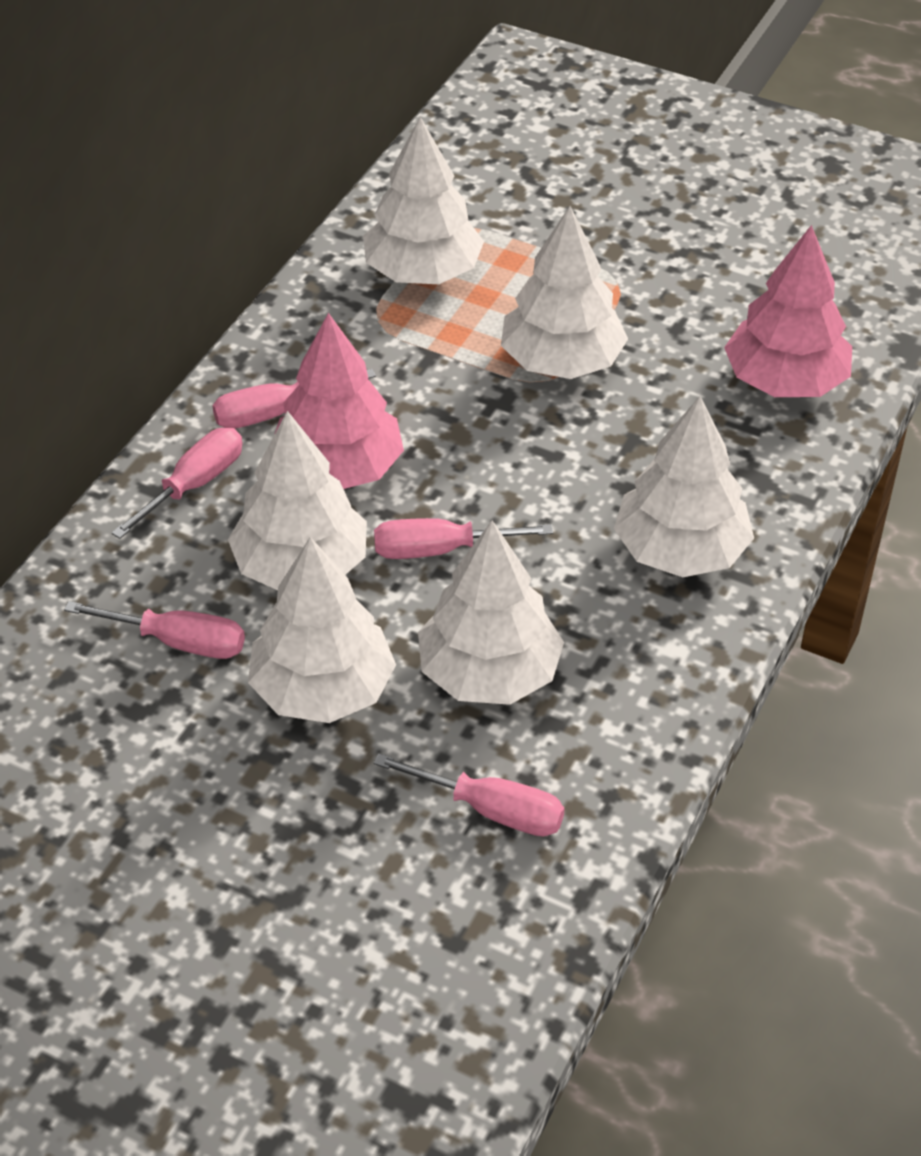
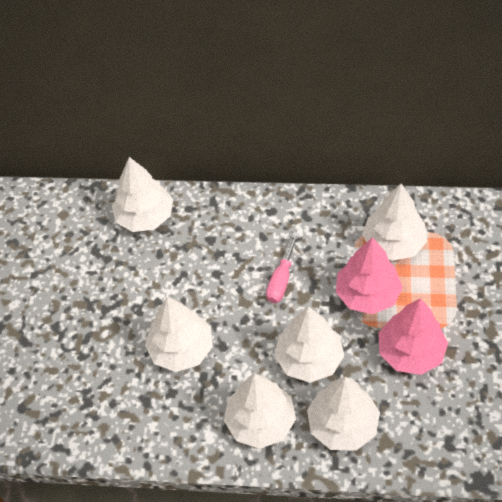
pink screwdriver: [64,601,245,659] [112,428,242,539] [212,369,376,429] [374,518,553,559] [374,754,565,836] = 5 -> [266,232,299,303] = 1

